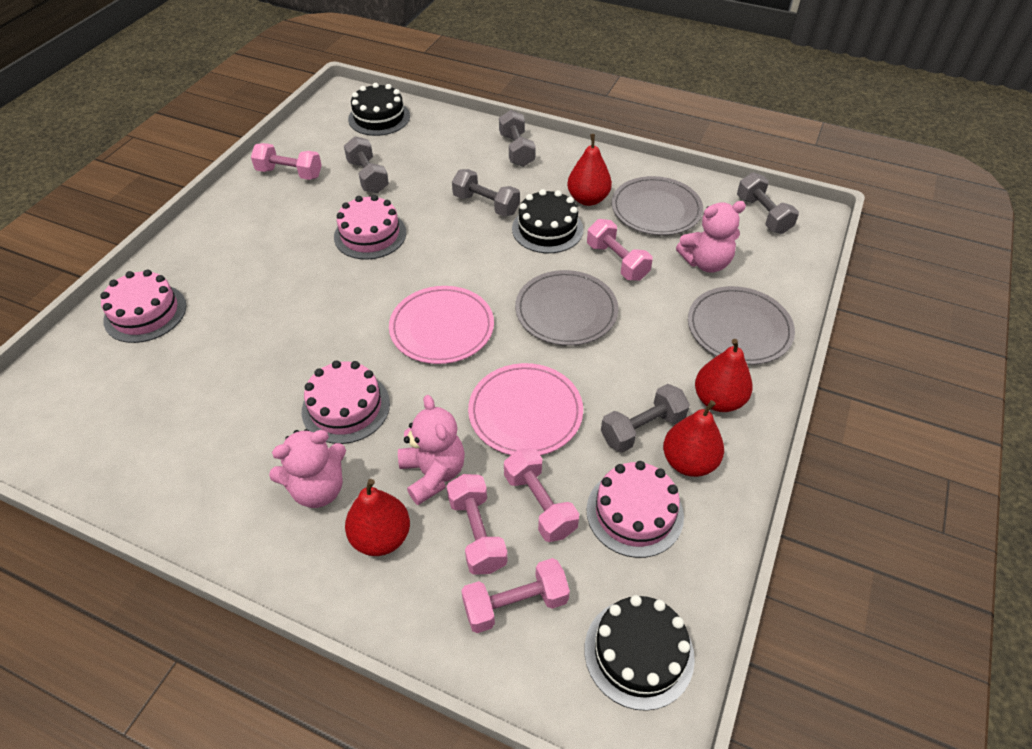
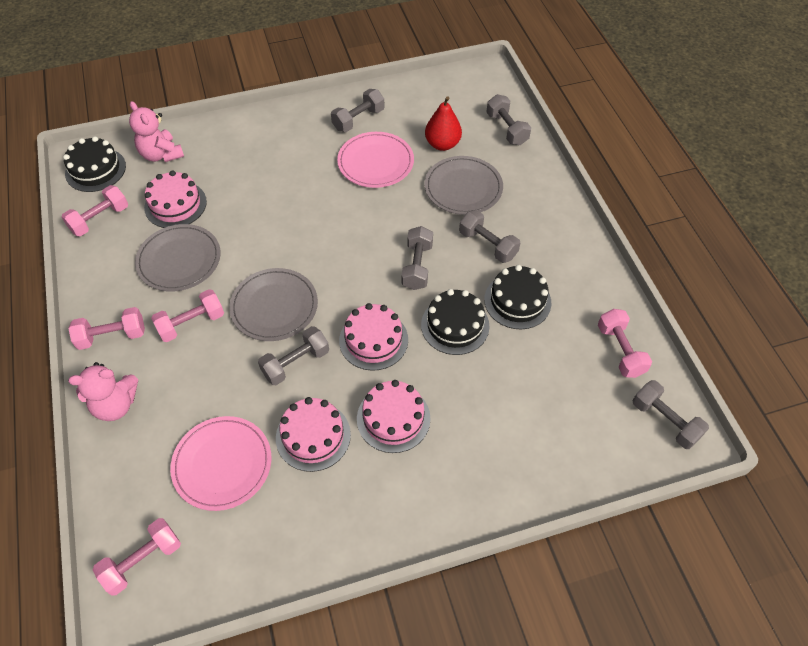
grey dumbbell: [344,136,389,193] [452,169,520,216] [499,110,536,167] [601,384,690,453] [737,172,799,234] = 5 -> [258,326,329,385] [331,89,384,132] [402,226,433,290] [459,210,520,263] [486,94,531,145] [633,380,709,449] = 6
pink teddy bear: [269,429,346,508] [398,395,465,505] [676,201,746,273] = 3 -> [68,362,138,421] [129,101,184,162] = 2
red pear: [345,479,410,556] [567,134,612,206] [663,400,724,477] [695,339,753,412] = 4 -> [425,96,462,151] = 1

